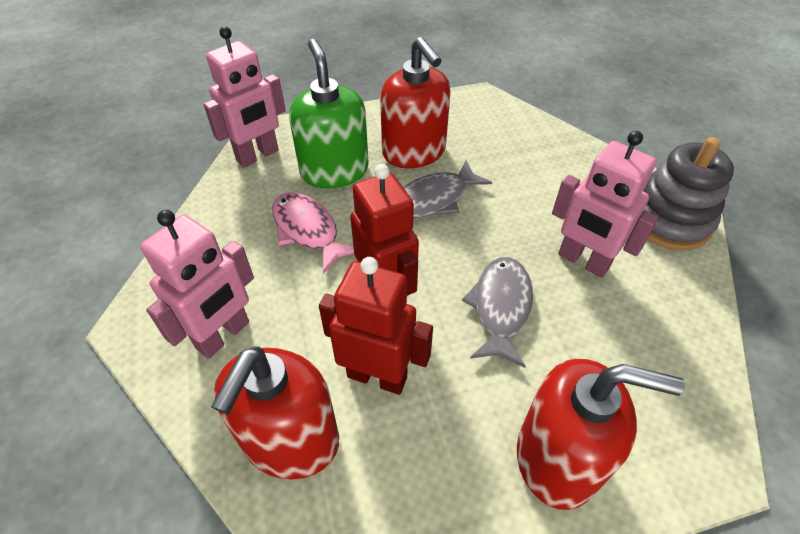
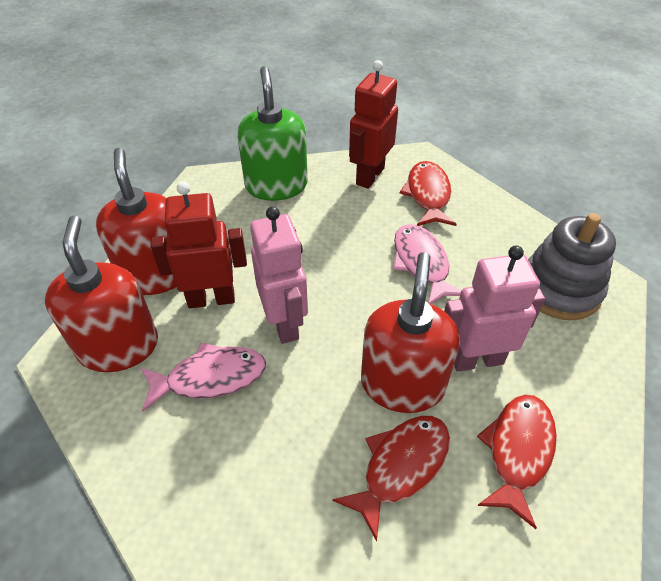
grey fish: [403,160,492,218] [462,257,533,368] = 2 -> none = 0
pink fish: [272,192,354,274] = 1 -> [140,343,266,412] [393,224,462,304] = 2
pink robot: [140,210,254,359] [203,26,286,167] [552,131,658,278] = 3 -> [250,206,308,344] [444,246,545,372] = 2
red fish: none = 0 -> [332,416,450,542] [400,161,457,226] [477,395,557,529] = 3

